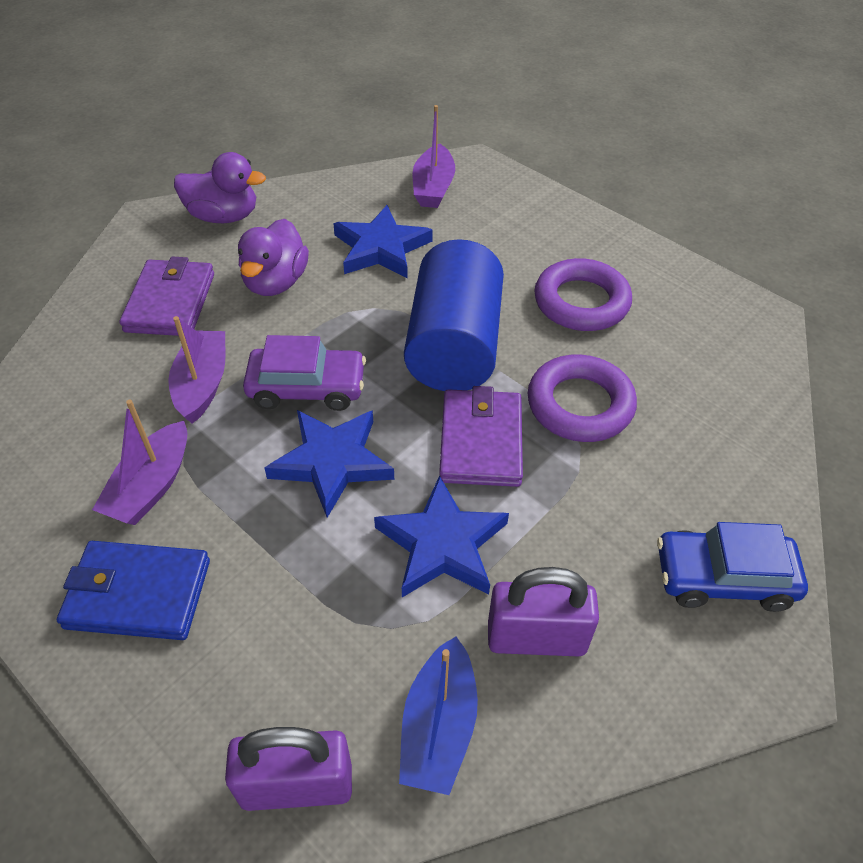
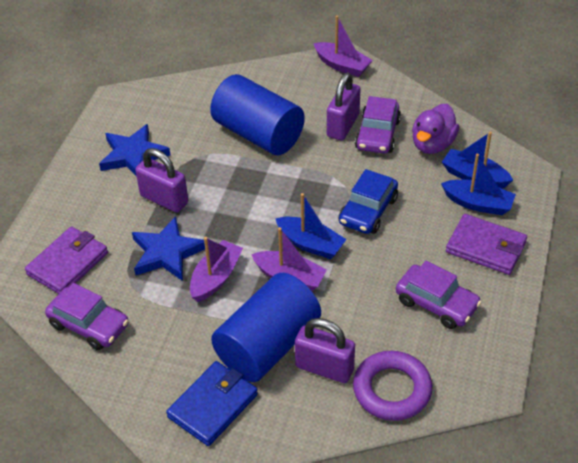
blue boat: [399,637,478,795] = 1 -> [275,193,347,259] [441,154,516,215] [442,132,513,188] = 3
blue cylinder: [404,239,504,391] = 1 -> [210,74,305,155] [211,273,321,382] = 2
blue star: [264,410,394,518] [333,205,433,278] [374,475,509,597] = 3 -> [99,124,171,175] [132,216,205,281] = 2
purple car: [243,335,366,411] = 1 -> [45,283,129,350] [355,96,401,153] [396,261,481,329] = 3
purple duck: [174,152,266,223] [238,219,309,296] = 2 -> [412,104,459,154] = 1
purple padlock: [225,727,352,811] [488,567,599,656] = 2 -> [135,148,188,213] [295,318,355,383] [327,73,360,140] = 3
purple ring: [528,355,637,442] [534,258,632,331] = 2 -> [353,351,433,421] = 1

